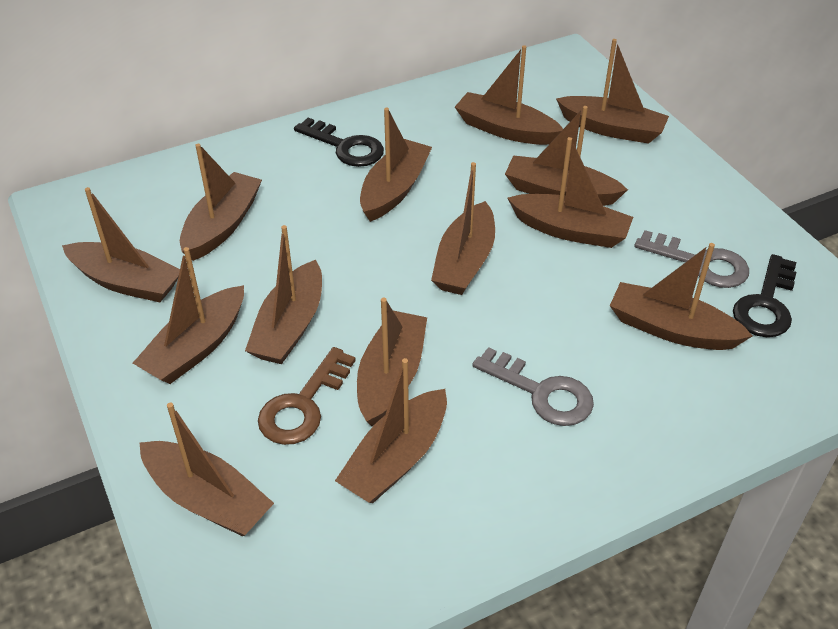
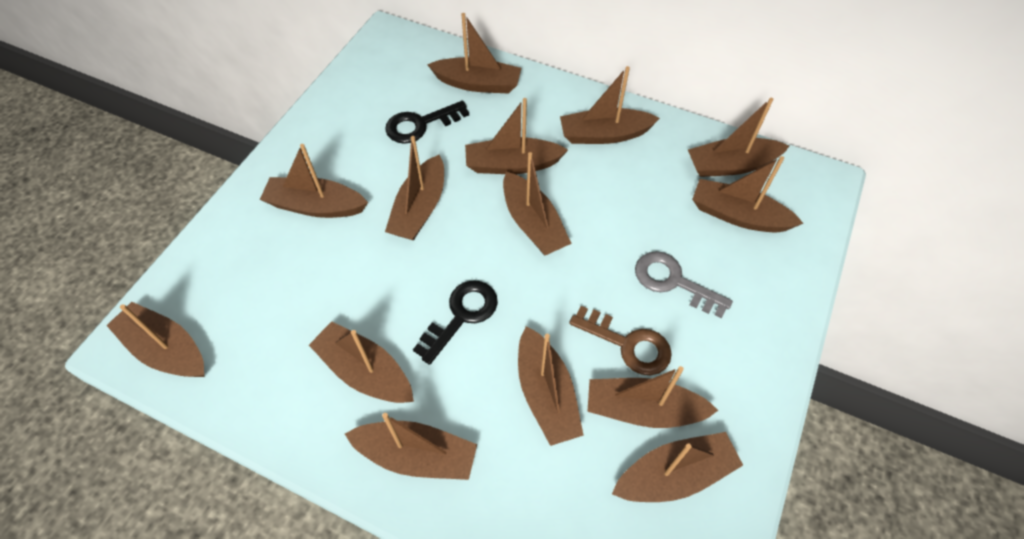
grey key: [472,347,594,426] [634,230,749,288] = 2 -> [635,251,733,318] = 1

